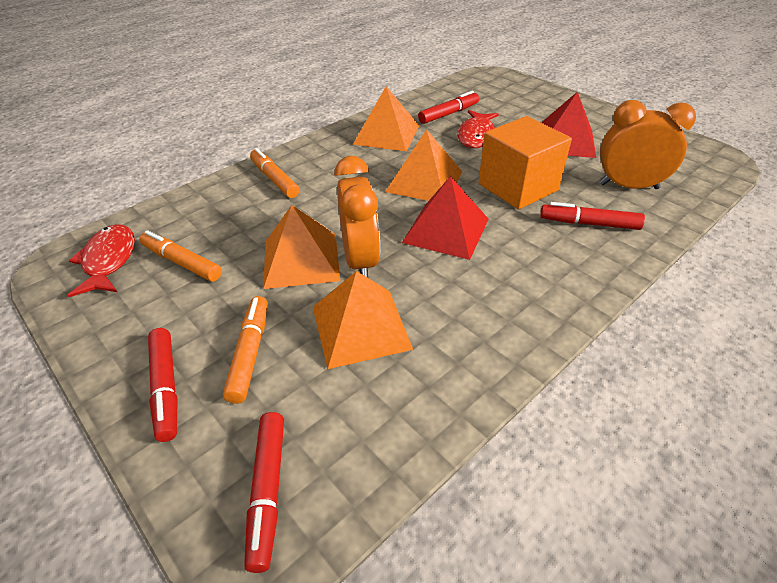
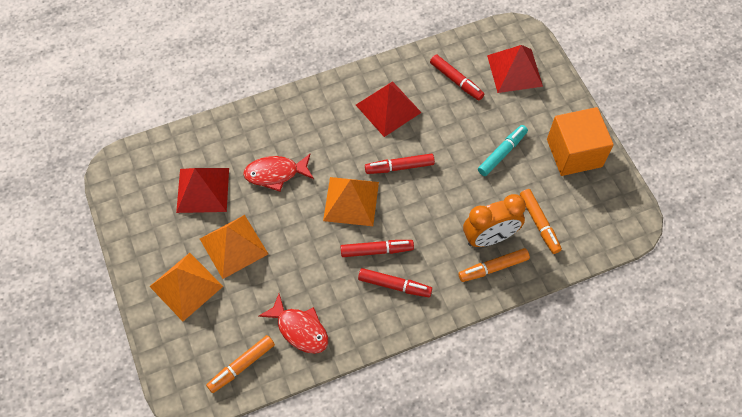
orange clock: [334,156,380,278] [600,100,696,189] = 2 -> [463,194,526,247] = 1
orange pyramid: [263,205,340,289] [313,271,413,369] [353,86,419,151] [385,130,462,201] = 4 -> [149,253,223,321] [200,215,268,279] [323,177,379,226] = 3
red pyramid: [402,176,489,260] [541,91,596,158] = 2 -> [176,168,229,213] [356,81,422,137] [487,45,543,93] = 3
turquoise marker: none = 0 -> [478,125,528,176] = 1

